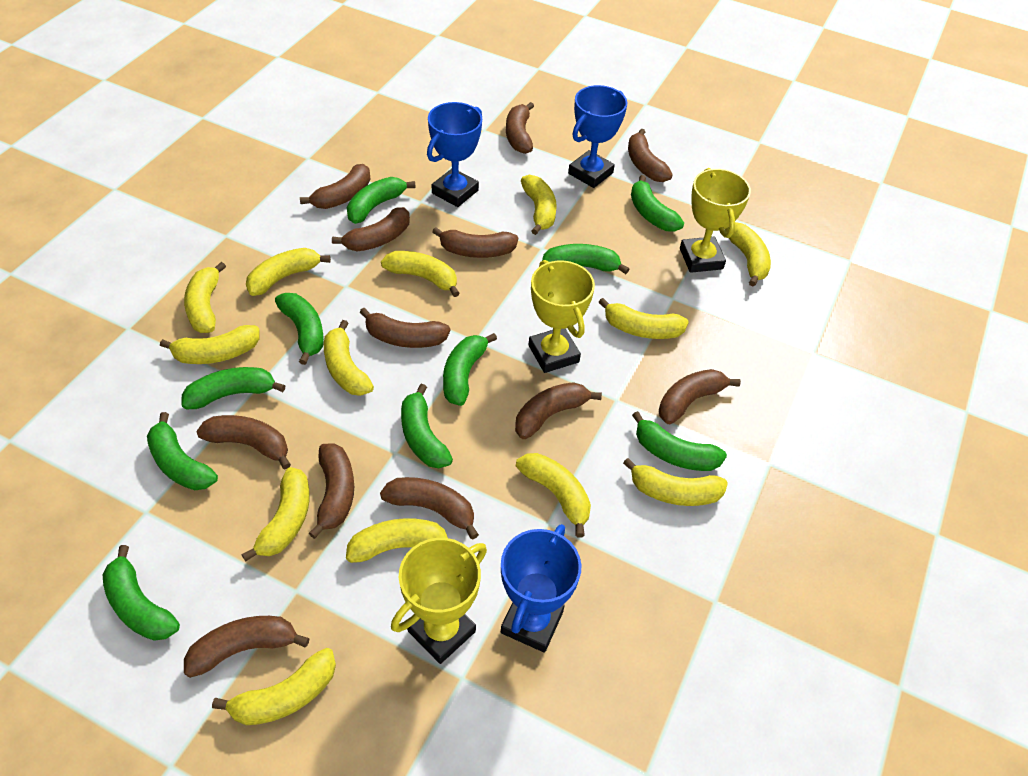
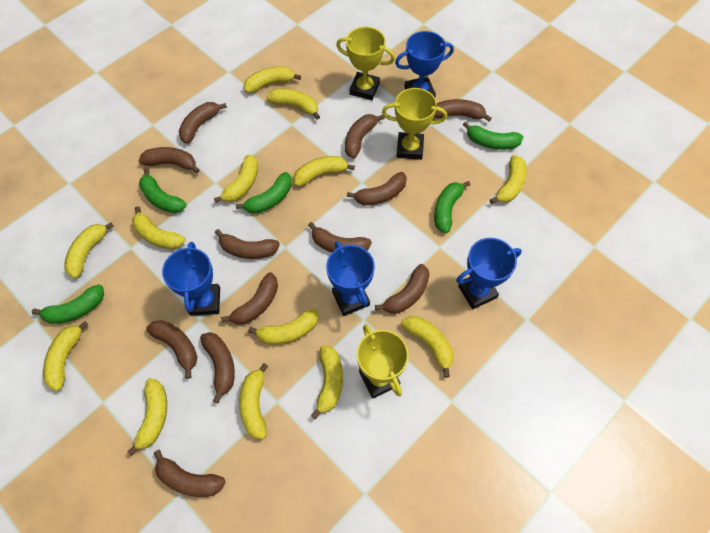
blue trophy: [427,102,482,207] [501,524,581,653] [568,85,628,188] = 3 -> [162,242,220,316] [326,241,375,316] [395,31,454,97] [456,238,522,309] = 4
green banana: [103,545,180,641] [147,412,218,490] [181,367,285,409] [275,293,324,365] [347,177,416,224] [401,384,453,468] [443,333,497,406] [542,244,629,274] [631,175,684,232] [632,411,727,471] = 10 -> [32,284,104,324] [139,168,187,213] [236,172,292,214] [434,181,470,233] [463,122,523,150] = 5

